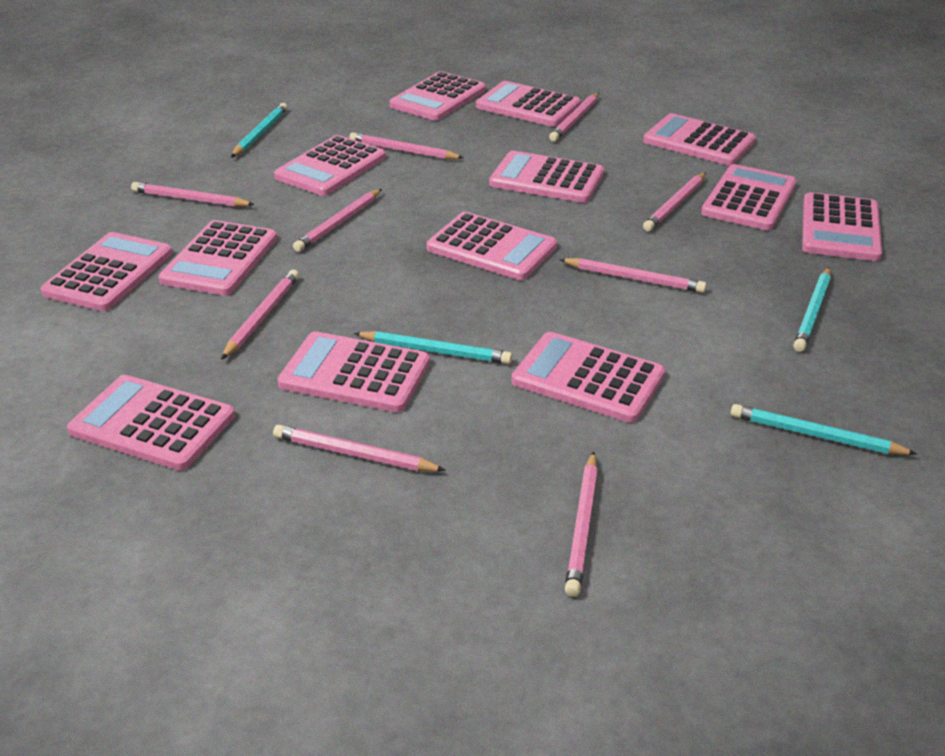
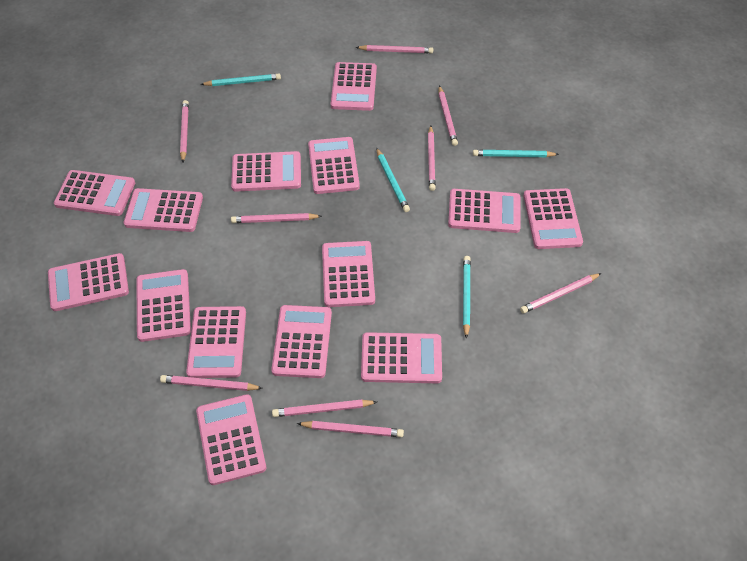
pink calculator: [40,232,173,311] [67,375,235,471] [158,220,277,296] [274,135,386,196] [277,331,430,412] [389,71,486,121] [426,212,557,280] [476,81,581,127] [489,151,604,203] [511,332,665,423] [643,113,756,165] [701,164,797,230] [802,192,882,261] = 13 -> [48,253,129,311] [54,170,135,216] [124,188,203,232] [136,269,191,342] [186,306,246,378] [196,394,266,485] [231,151,301,192] [271,305,332,378] [308,137,360,194] [322,241,375,307] [331,62,377,111] [361,332,442,383] [448,189,521,233] [523,188,583,249] = 14

